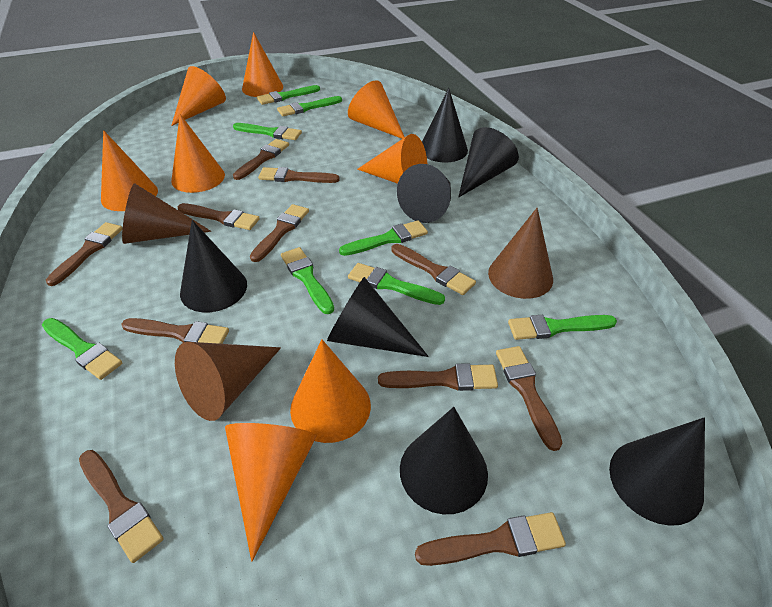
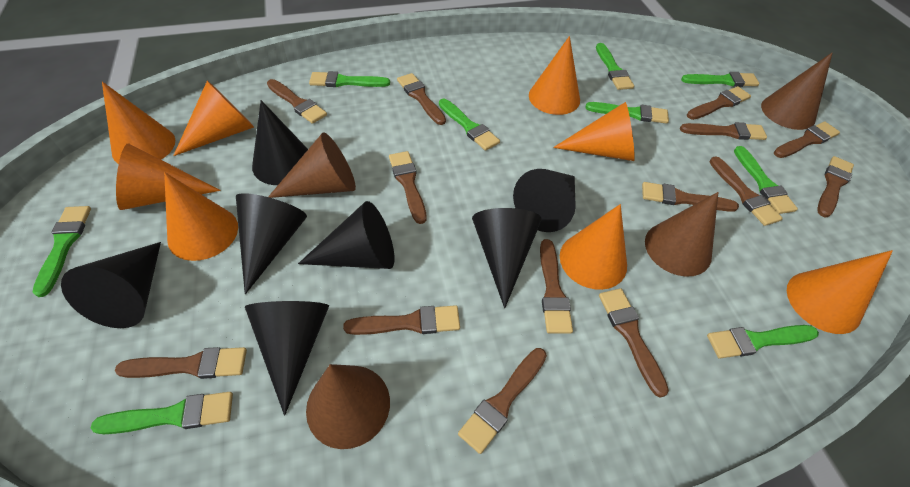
brown brush: [46,222,123,286] [79,450,164,563] [121,318,229,344] [178,203,260,230] [233,139,289,180] [250,204,309,262] [258,167,340,183] [378,363,498,391] [391,244,476,295] [415,512,566,566] [496,346,563,451] = 11 -> [115,347,247,379] [267,79,327,124] [343,305,460,335] [389,151,426,224] [397,73,446,125] [458,348,547,454] [540,239,573,334] [599,288,669,398] [642,182,739,212] [680,122,767,140] [687,86,751,120] [710,157,783,226] [774,121,840,158] [817,156,854,217] = 14
brown cone: [122,183,211,244] [175,342,281,421] [488,208,553,299] = 3 -> [268,132,356,198] [306,364,390,449] [645,192,719,277] [761,52,833,130] = 4
green brush: [42,318,123,380] [233,123,302,140] [257,85,320,105] [277,96,342,116] [281,247,334,314] [339,220,428,256] [348,263,445,305] [508,315,617,340] = 8 -> [32,206,91,297] [91,392,233,434] [309,71,390,87] [439,99,500,151] [586,102,669,124] [596,43,634,90] [681,72,759,87] [707,325,819,359] [734,146,798,214] = 9

